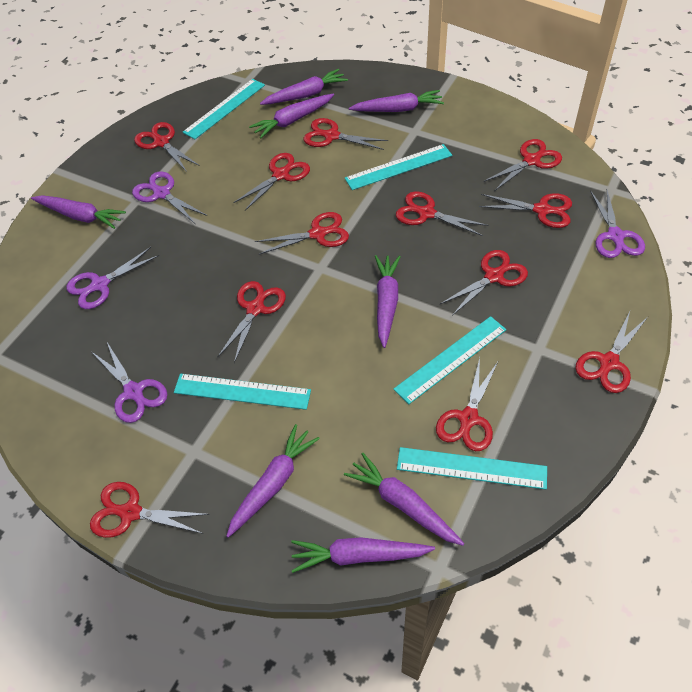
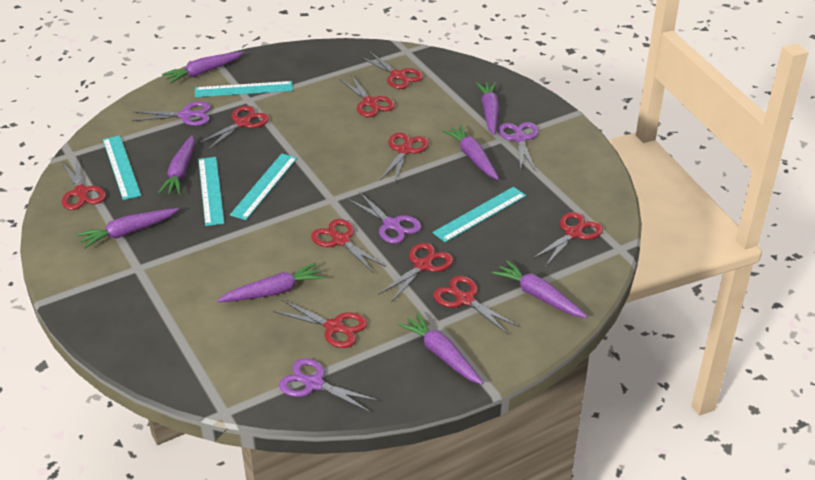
red scissors: [90,482,210,538] [134,122,200,172] [217,281,286,363] [233,153,310,211] [255,212,349,255] [303,118,388,150] [396,192,489,236] [436,358,498,451] [440,250,528,316] [479,193,572,228] [483,139,562,191] [575,311,648,393] = 12 -> [62,157,106,210] [198,106,269,150] [273,300,367,348] [311,219,386,273] [339,75,395,117] [360,52,423,89] [378,243,453,303] [380,133,429,184] [433,276,520,334] [532,212,603,267] = 10

